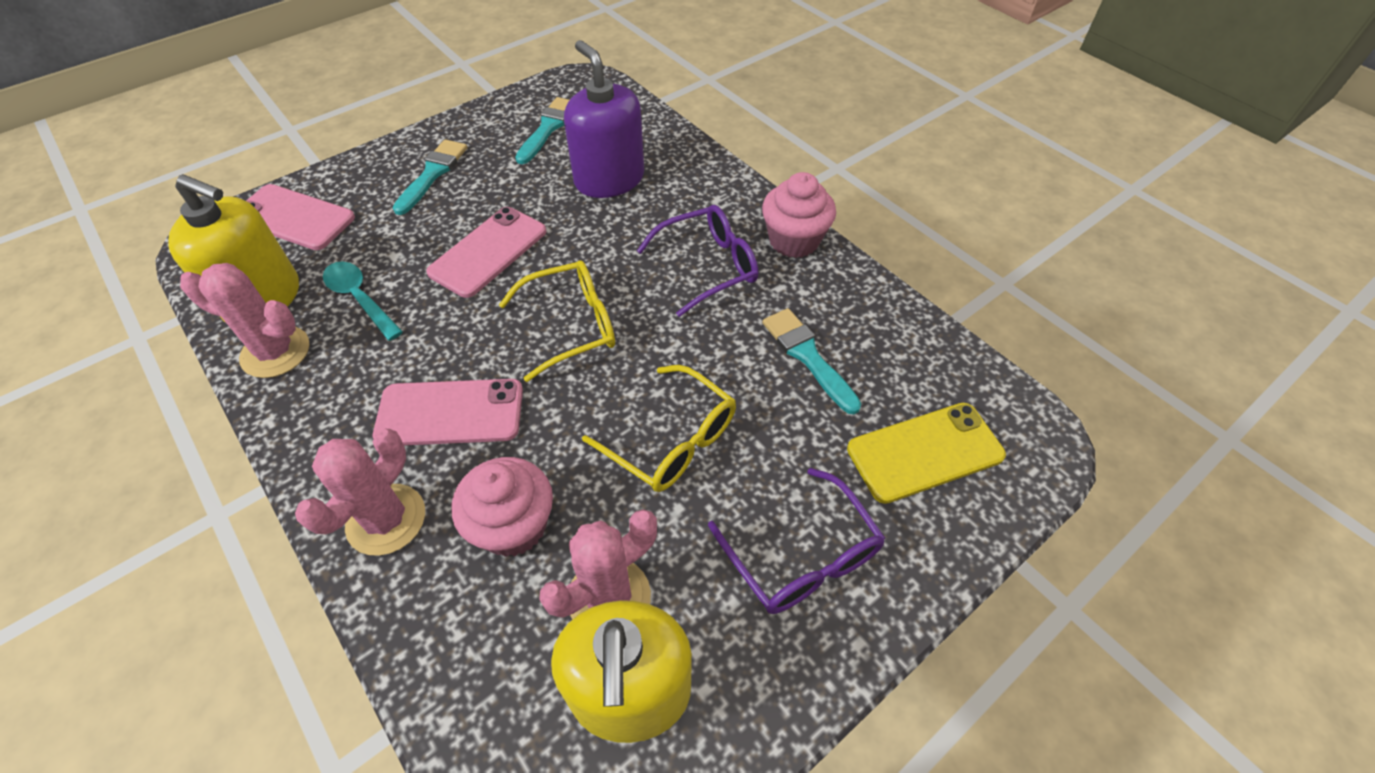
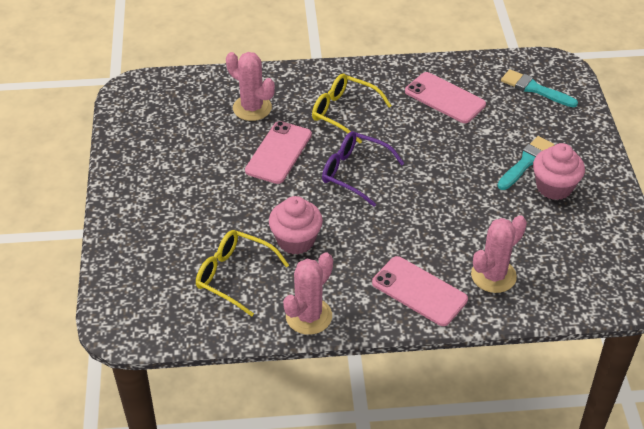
purple glasses: [637,205,758,317] [708,468,885,614] = 2 -> [322,131,405,207] = 1
purple soap dispenser: [564,40,644,198] = 1 -> none = 0
turquoise brush: [393,139,467,215] [515,97,569,164] [762,308,861,414] = 3 -> [497,136,555,190] [501,69,578,107] = 2
turquoise spoon: [323,261,403,341] = 1 -> none = 0
yellow phone: [847,403,1006,504] = 1 -> none = 0
yellow soap dispenser: [168,174,299,322] [551,600,692,743] = 2 -> none = 0

